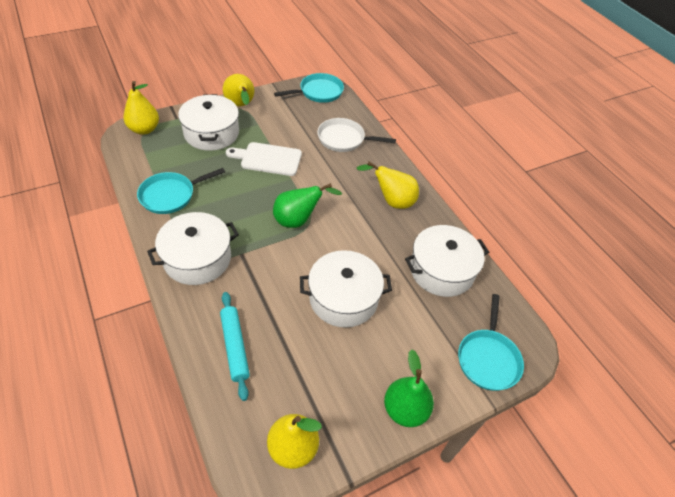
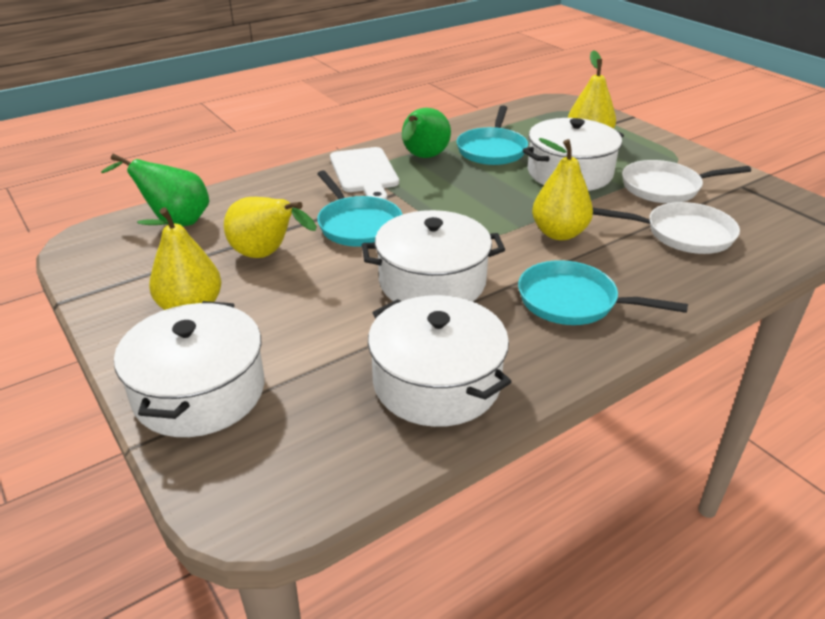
turquoise rolling pin: [220,292,250,401] = 1 -> none = 0
white pan: [317,118,396,152] = 1 -> [593,202,740,254] [622,160,751,203] = 2

